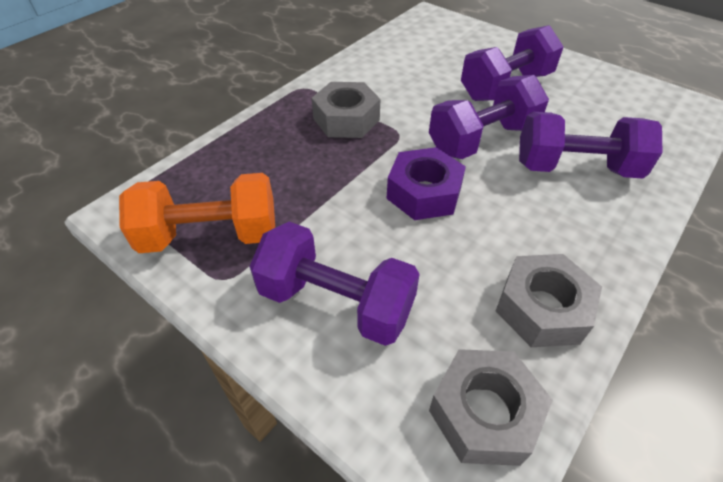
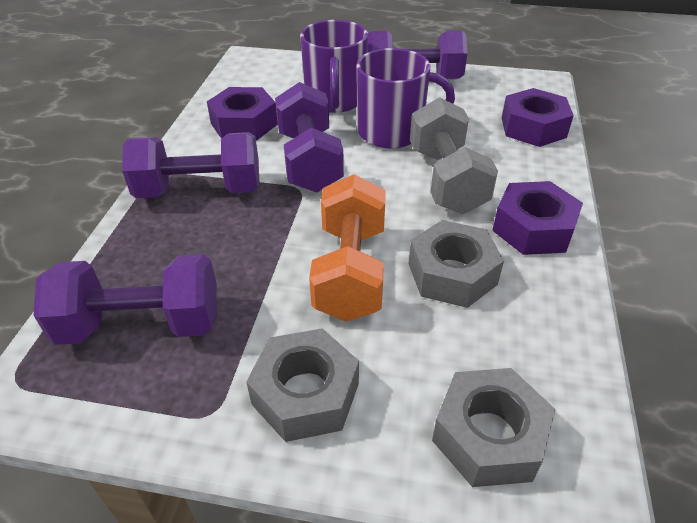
grey dumbbell: none = 0 -> [410,97,498,214] = 1
purple mug: none = 0 -> [300,20,368,113] [356,48,455,149] = 2
purple nut: [387,147,466,220] = 1 -> [207,87,278,141] [492,181,583,255] [502,88,574,147] = 3

